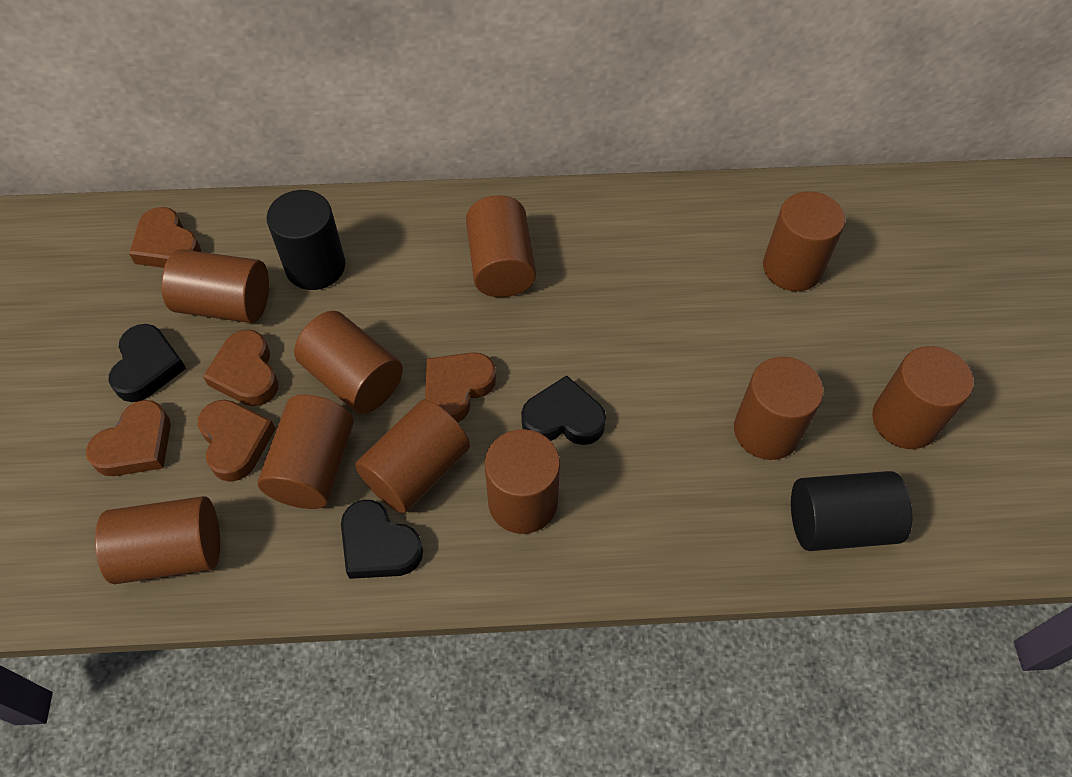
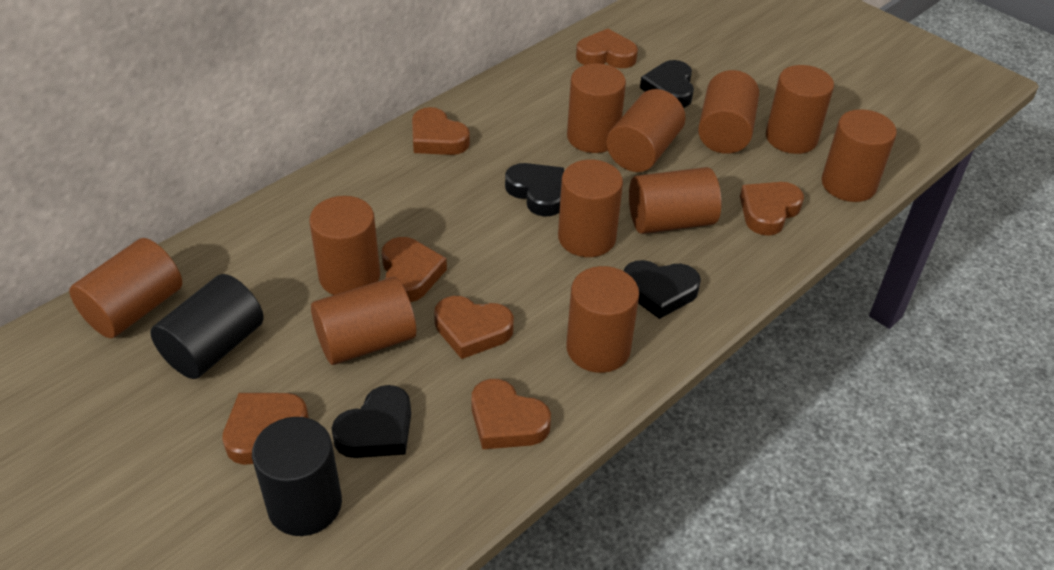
black heart: [109,324,186,402] [341,500,423,579] [521,375,606,445] = 3 -> [332,385,411,458] [505,163,564,217] [624,260,701,319] [640,60,694,108] = 4
brown cylinder: [95,496,220,584] [161,249,269,323] [258,394,354,509] [294,311,403,414] [355,399,470,513] [466,195,536,297] [485,429,560,534] [734,357,823,460] [763,191,845,291] [872,346,974,449] = 10 -> [69,238,182,338] [309,196,380,295] [311,277,416,365] [558,159,623,257] [566,266,639,373] [567,64,626,153] [607,89,685,172] [629,167,721,234] [698,70,759,154] [766,65,834,154] [822,109,897,202] = 11
brown heart: [86,400,171,476] [129,207,201,268] [198,400,275,482] [203,330,278,406] [425,352,496,423] = 5 -> [222,393,309,465] [382,237,447,302] [412,107,470,155] [434,296,514,359] [471,379,551,449] [576,29,638,68] [740,182,804,236] = 7

